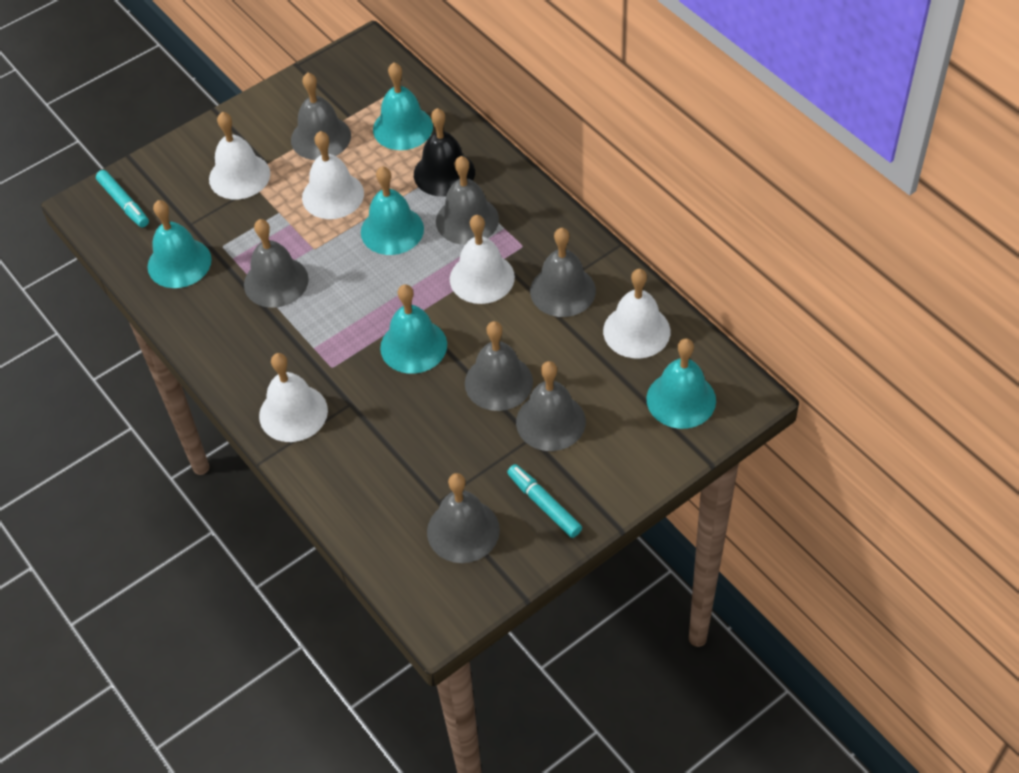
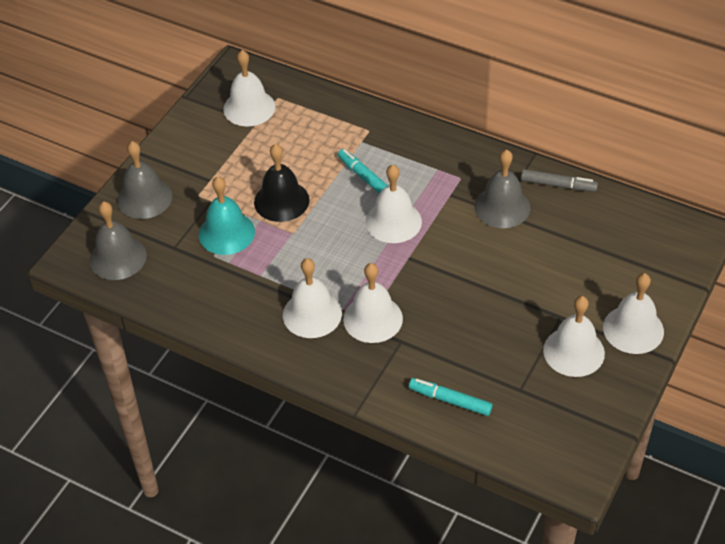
grey bell: [244,219,309,308] [291,73,351,160] [427,473,500,563] [436,156,499,245] [465,321,533,411] [516,361,586,451] [530,228,596,317] = 7 -> [89,201,147,280] [117,141,172,219] [474,149,530,228] = 3
grey marker: none = 0 -> [521,169,598,192] = 1
turquoise bell: [147,200,212,288] [361,166,424,255] [373,62,433,150] [380,284,447,374] [646,338,716,429] = 5 -> [199,176,255,255] = 1
white bell: [209,112,270,200] [259,353,328,442] [302,131,364,219] [450,215,515,304] [603,269,670,358] = 5 -> [223,50,275,126] [283,258,342,338] [343,263,403,343] [366,165,422,243] [543,296,605,377] [603,273,664,354] = 6

